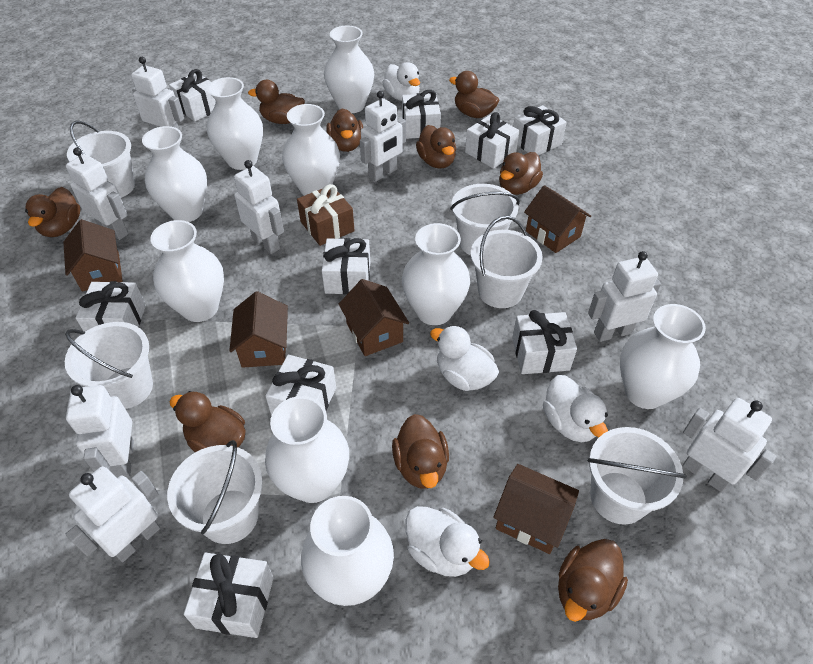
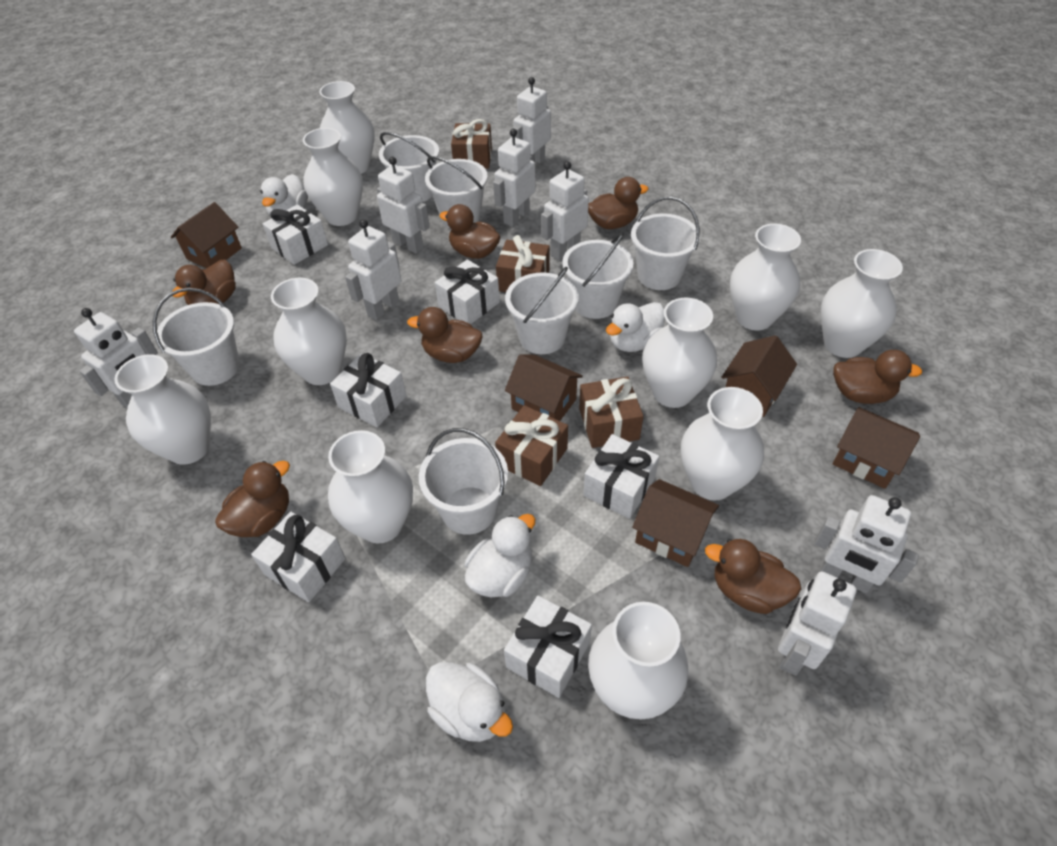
brown duck: [25,187,81,237] [169,391,246,452] [248,80,305,124] [326,108,363,152] [392,414,449,489] [416,125,456,169] [449,71,499,118] [499,152,543,195] [558,539,628,622] = 9 -> [172,260,236,305] [215,461,290,537] [407,307,482,363] [440,204,500,259] [588,177,649,229] [705,539,801,614] [833,350,923,404] = 7
brown gift: [297,184,355,246] = 1 -> [451,119,492,169] [495,405,568,486] [496,235,550,292] [579,376,644,448] = 4
white bucket: [65,322,153,409] [67,121,135,198] [167,440,263,544] [450,184,520,256] [471,216,543,308] [587,427,687,525] = 6 -> [153,288,240,386] [379,132,439,202] [419,428,508,535] [425,156,488,228] [505,267,579,354] [562,232,634,319] [631,197,700,290] = 7
white gift: [76,281,146,332] [169,69,216,122] [184,553,274,638] [266,355,336,416] [322,238,370,295] [402,90,441,139] [465,112,520,169] [512,310,577,374] [513,105,567,155] = 9 -> [251,512,345,602] [263,204,328,265] [330,353,407,427] [435,259,500,324] [504,596,592,698] [583,434,659,519] = 6
white vase: [142,126,207,222] [150,220,224,322] [207,77,263,170] [265,396,349,503] [282,104,340,196] [301,496,394,606] [324,26,374,113] [402,223,470,325] [620,304,706,409] = 9 -> [114,354,211,465] [271,278,347,385] [303,128,363,226] [319,81,375,174] [328,430,413,543] [588,602,688,720] [642,298,717,408] [681,387,764,501] [730,224,801,331] [820,249,903,358] = 10

